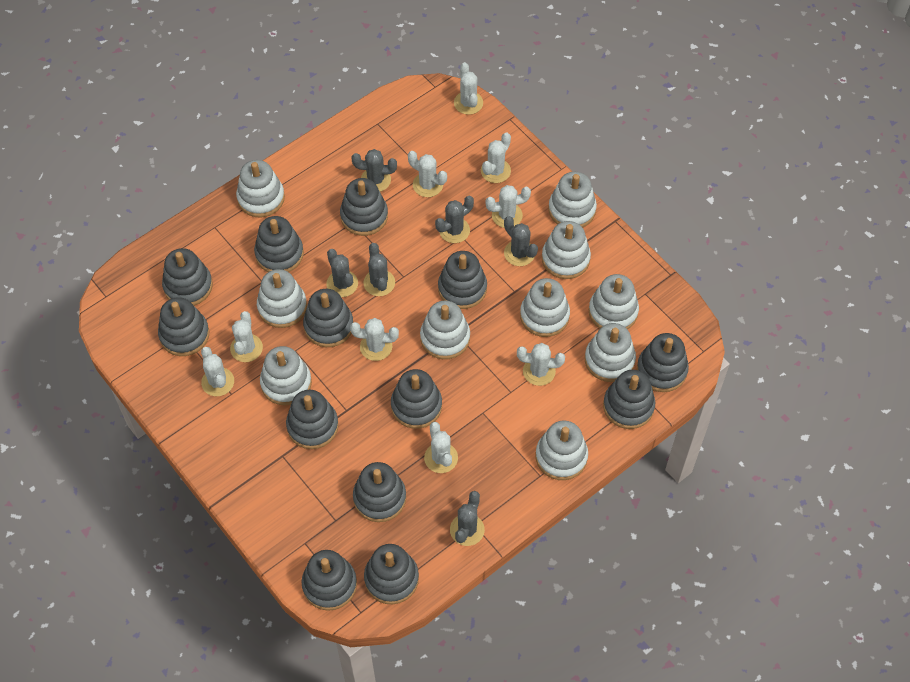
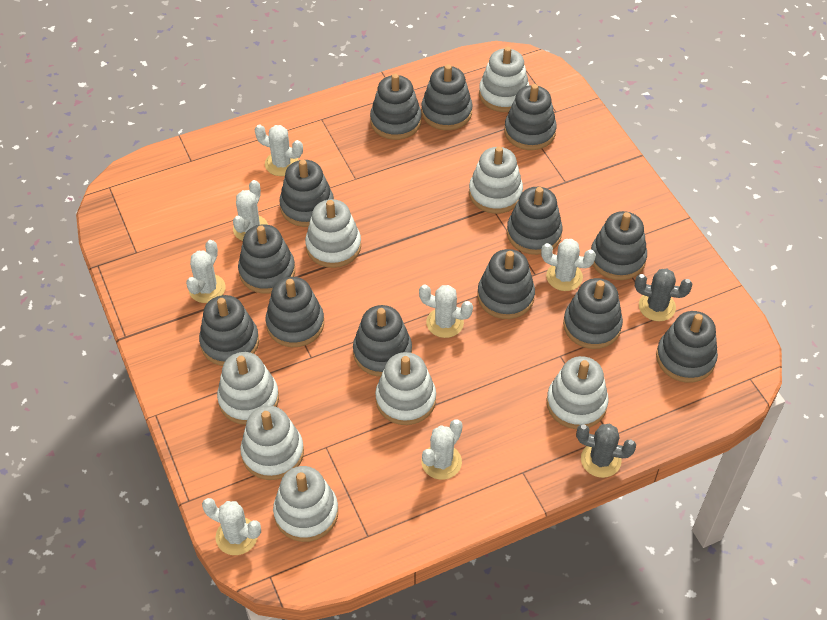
grey cactus: [326,249,358,297] [351,149,397,192] [363,243,395,296] [435,196,474,243] [450,491,485,546] [504,216,538,266] = 6 -> [576,424,636,478] [635,269,692,321] = 2
white cactus: [201,347,234,396] [230,311,263,362] [350,318,399,361] [408,151,447,197] [424,422,458,473] [454,62,483,115] [481,132,511,183] [486,185,531,228] [517,343,565,386] = 9 -> [186,240,226,303] [202,498,261,555] [233,180,268,241] [255,124,303,176] [419,285,473,338] [421,419,463,480] [541,239,596,291] = 7
white stacking toy: [236,160,285,217] [257,269,307,328] [260,346,312,406] [420,300,470,359] [520,278,570,337] [536,420,588,480] [542,221,591,279] [548,172,597,228] [585,323,636,382] [589,274,639,329] = 10 -> [217,352,279,425] [240,406,304,480] [273,466,338,542] [305,199,361,268] [375,352,436,425] [469,146,523,214] [479,47,530,112] [547,356,609,429] = 8

